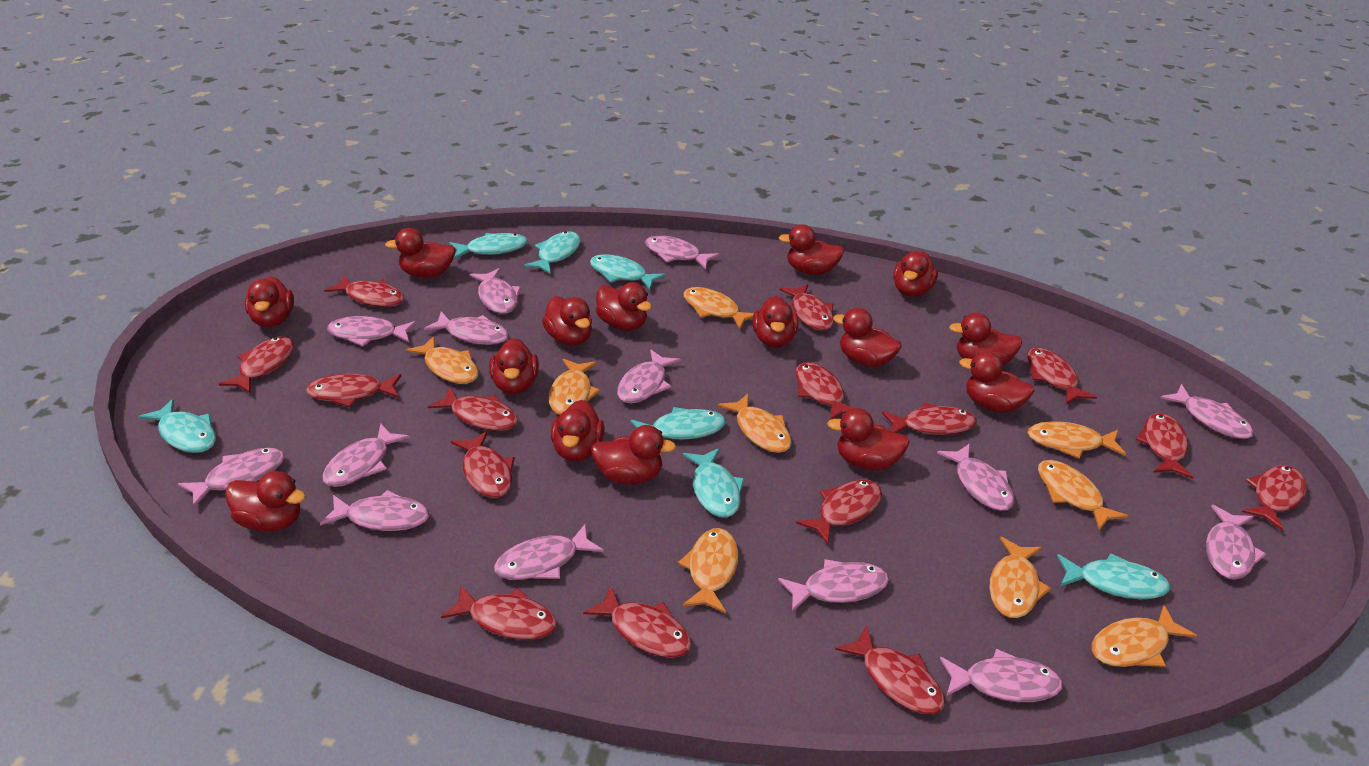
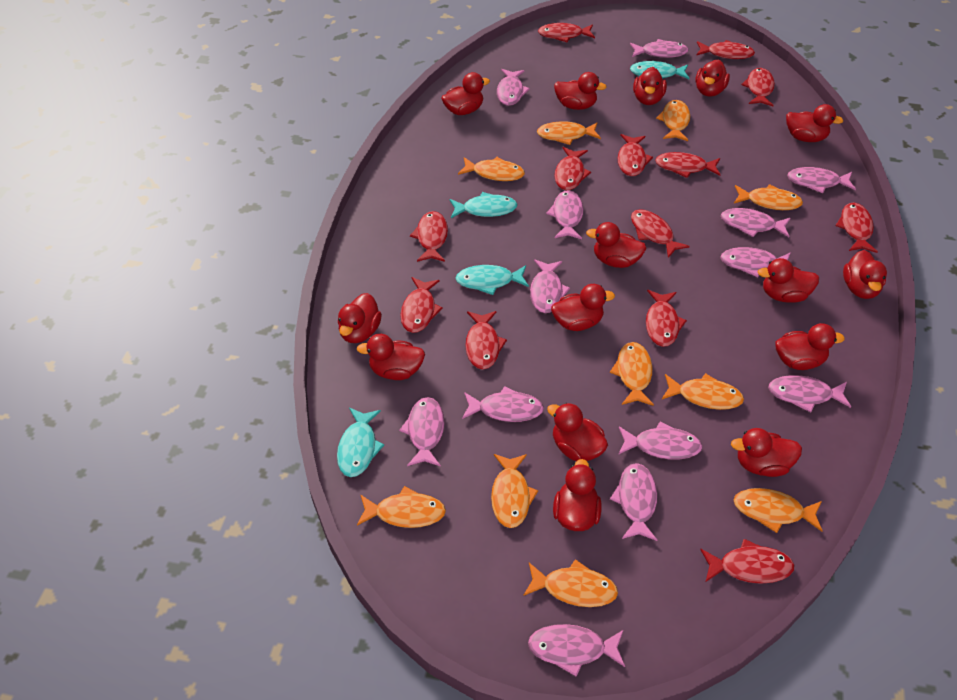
orange fish: [406,336,479,384] [548,359,600,415] [678,528,739,613] [683,287,754,329] [718,394,792,453] [989,537,1051,618] [1027,421,1126,459] [1038,460,1128,531] [1092,605,1197,667] = 9 -> [357,486,446,528] [458,157,525,181] [491,454,538,528] [523,559,618,607] [537,121,601,145] [610,342,654,406] [656,100,690,141] [662,373,744,410] [734,184,803,210] [734,488,823,533] = 10
pink fish: [178,448,285,507] [320,490,430,531] [322,424,410,487] [327,316,416,346] [424,312,509,345] [470,268,521,314] [494,523,604,580] [617,350,681,404] [645,236,720,269] [778,559,889,612] [937,443,1015,511] [940,649,1063,702] [1161,384,1254,439] [1206,505,1266,580] = 14 -> [399,397,445,467] [462,386,544,422] [497,69,530,106] [528,624,625,677] [530,259,570,313] [546,190,584,239] [610,463,657,541] [619,422,703,460] [630,39,689,58] [720,247,791,277] [721,208,790,237] [768,375,851,412] [787,167,856,193] = 13
red fish: [219,336,294,393] [306,374,401,407] [324,275,404,307] [428,387,518,431] [441,585,557,640] [451,431,515,498] [583,586,692,658] [779,284,834,331] [796,362,854,420] [796,480,882,545] [835,625,945,714] [882,403,977,435] [1027,348,1097,405] [1135,413,1193,479] [1242,465,1307,530] = 15 -> [400,277,443,333] [410,211,448,262] [465,311,507,369] [538,23,595,42] [554,147,591,190] [618,134,653,176] [631,209,690,258] [646,290,687,347] [655,152,721,178] [696,40,755,59] [700,539,794,584] [741,68,775,106] [835,203,878,253] = 13
turquoise fish: [138,399,216,453] [449,233,528,259] [524,231,581,274] [590,254,666,290] [631,407,726,440] [683,448,745,518] [1057,553,1170,599] = 7 -> [337,408,384,477] [449,192,518,218] [455,265,529,295] [630,61,690,79] = 4

